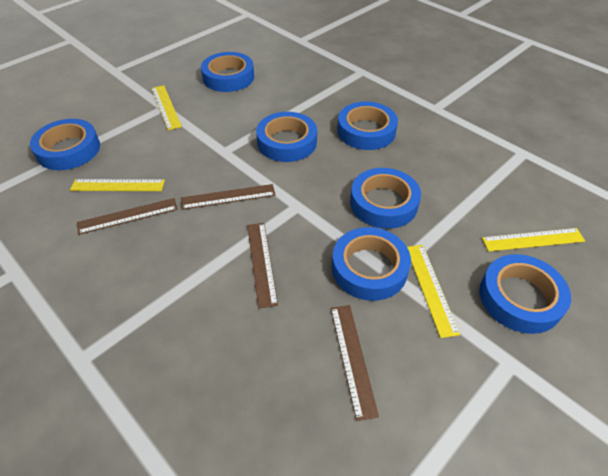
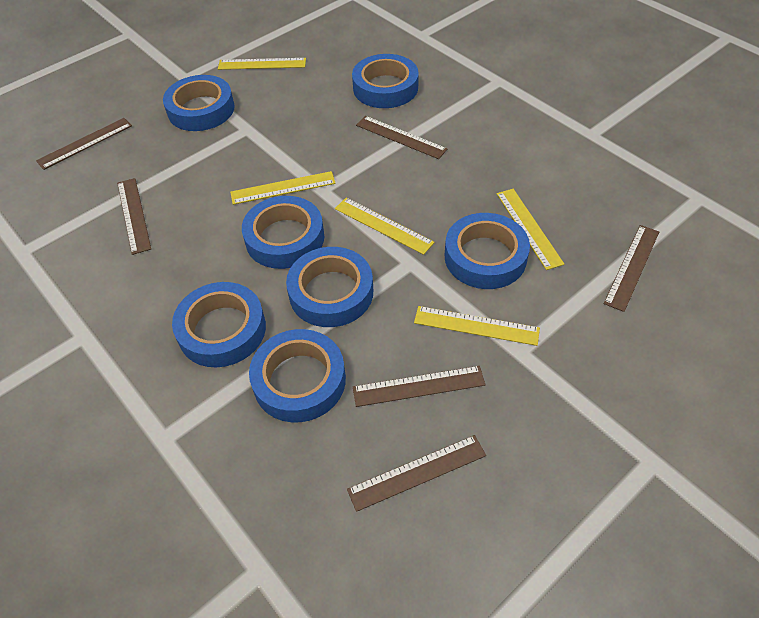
brown ruler: [77,198,178,235] [181,184,275,210] [247,223,278,309] [331,305,379,421] = 4 -> [36,118,132,170] [117,178,151,255] [347,435,486,512] [353,366,486,407] [356,116,448,159] [604,225,659,312] = 6
yellow ruler: [70,179,165,191] [151,85,182,130] [407,245,460,338] [482,228,585,252] = 4 -> [218,58,306,70] [230,171,336,205] [335,198,435,255] [414,306,540,346] [497,189,564,270] = 5

